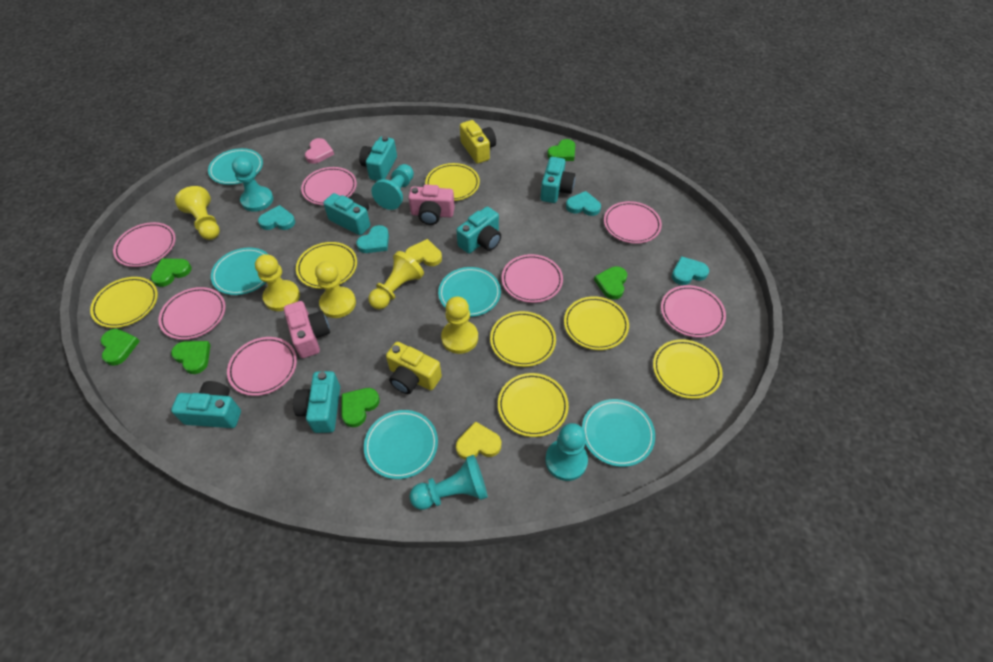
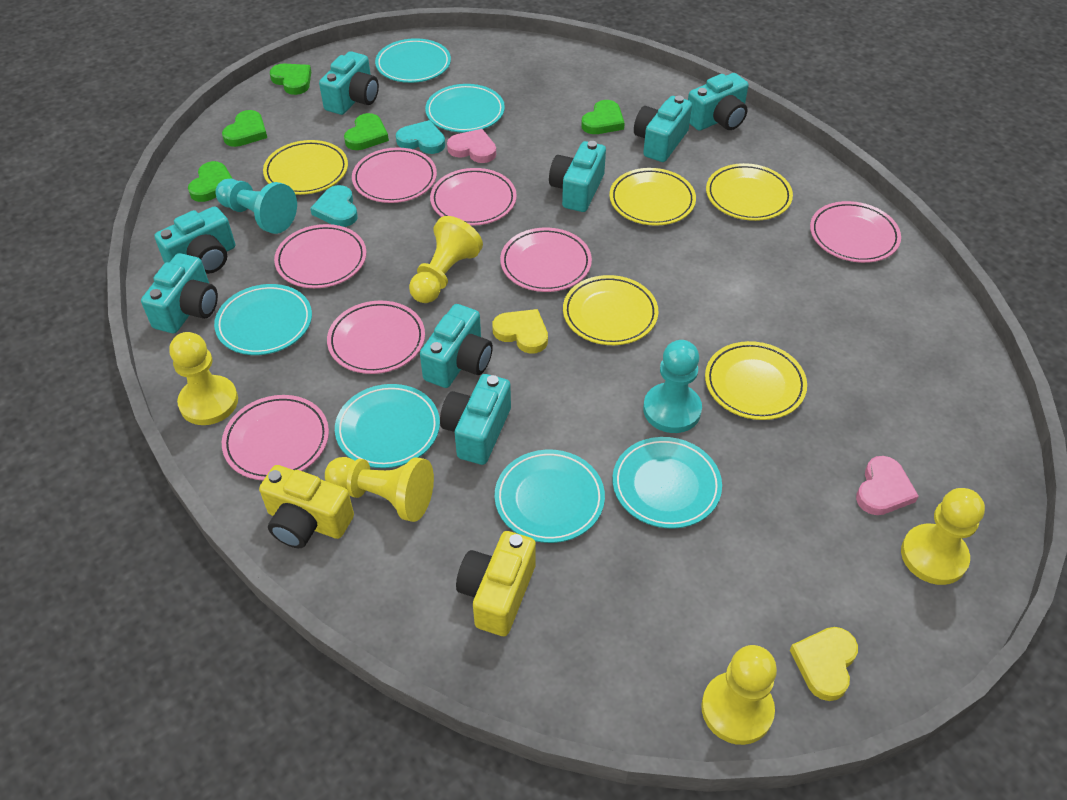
green heart: [101,329,140,366] [151,258,192,287] [171,341,211,374] [341,388,380,427] [547,139,575,161] [594,266,627,299] = 6 -> [188,161,233,202] [222,110,267,147] [270,63,311,95] [344,113,389,150] [581,100,625,134] = 5
pink camera: [284,301,330,358] [408,185,455,225] = 2 -> none = 0
pink heart: [305,138,334,164] = 1 -> [447,129,496,163] [856,456,919,515] = 2
turquoise camera: [171,381,241,428] [293,371,340,433] [323,193,370,235] [359,136,397,181] [456,206,501,254] [540,157,575,203] = 6 -> [141,253,218,333] [154,206,235,274] [319,51,379,115] [420,304,493,388] [440,374,511,465] [549,141,606,212] [634,96,692,162] [688,73,749,131] = 8
turquoise heart: [258,205,295,230] [356,225,389,253] [566,191,601,216] [672,256,709,285] = 4 -> [310,185,358,227] [396,120,445,154] = 2
turquoise pawn: [232,156,273,212] [371,164,414,210] [409,455,488,510] [545,423,588,481] = 4 -> [215,179,297,234] [643,340,702,433] = 2
turquoise plate: [208,148,263,185] [211,247,269,295] [364,410,438,479] [438,267,501,317] [582,399,655,467] = 5 -> [214,284,312,355] [335,384,440,468] [375,38,451,83] [425,84,505,133] [494,450,605,543] [612,437,722,529] = 6
yellow plate: [90,277,158,328] [296,242,357,289] [425,163,480,201] [490,311,556,367] [498,373,569,437] [564,296,629,350] [653,339,723,399] = 7 -> [263,140,348,195] [563,275,658,345] [610,168,696,226] [705,341,807,420] [706,163,793,221] = 5

